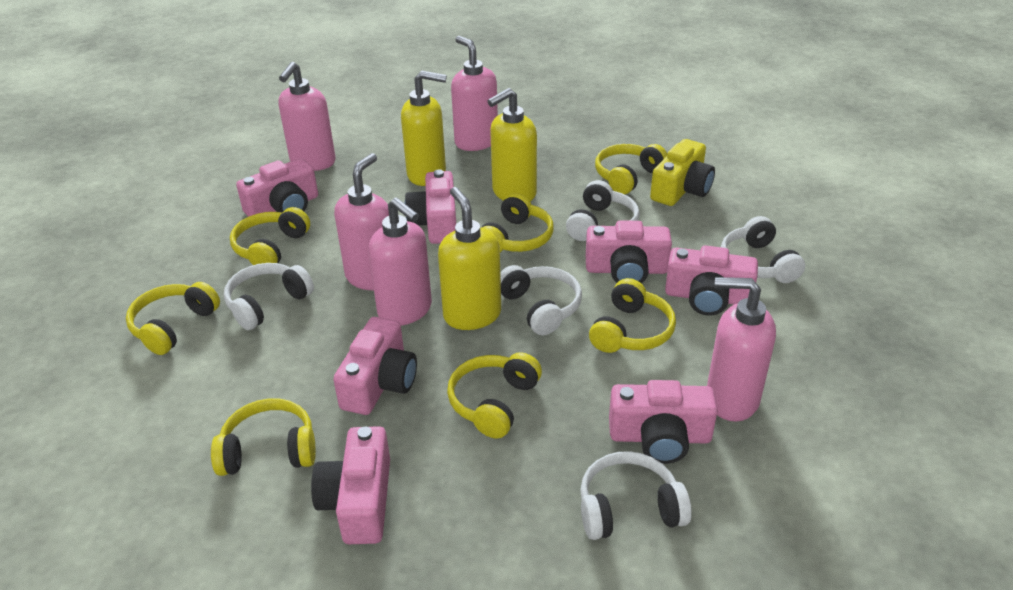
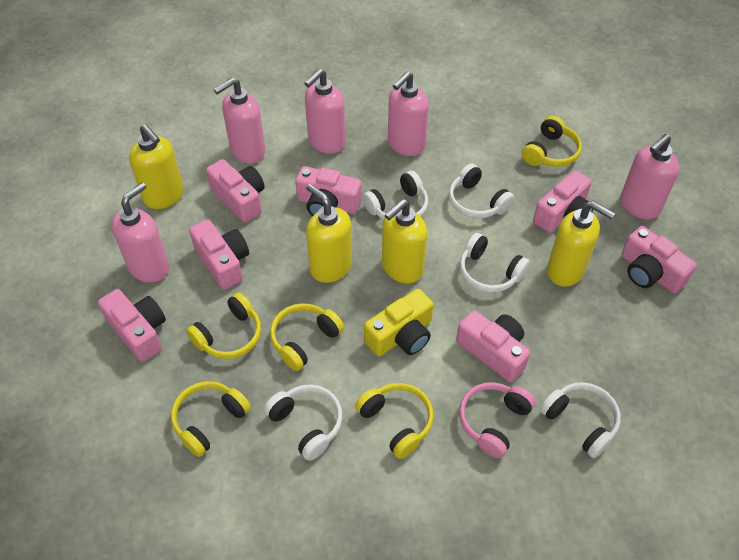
pink headphones: none = 0 -> [459,382,535,458] = 1
yellow headphones: [126,282,220,355] [211,398,316,476] [230,207,310,265] [447,352,542,438] [481,193,554,252] [589,278,676,353] [595,144,667,194] = 7 -> [171,381,251,457] [186,293,261,359] [270,303,344,371] [355,383,434,459] [522,116,582,167] = 5
yellow soap dispenser: [401,71,447,186] [438,187,501,330] [487,88,537,201] = 3 -> [129,124,184,209] [306,184,352,283] [382,199,427,283] [547,201,615,287] = 4

